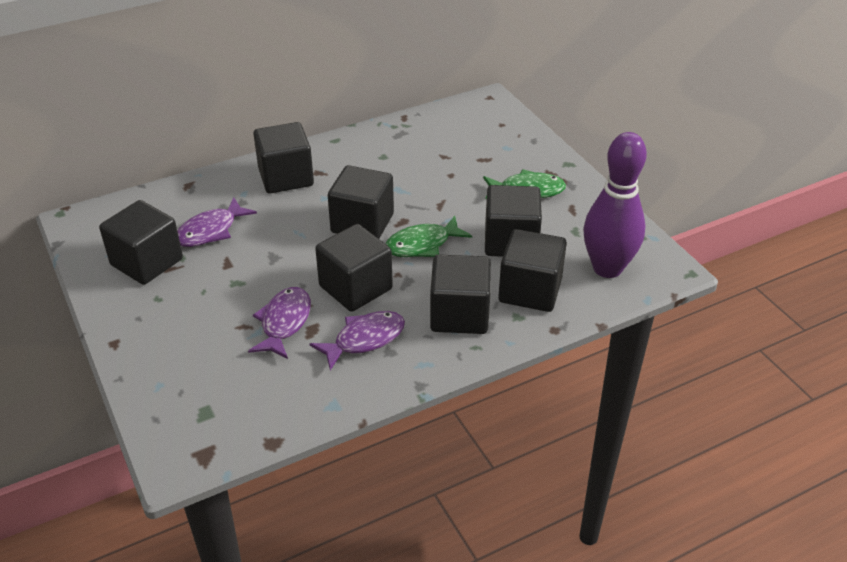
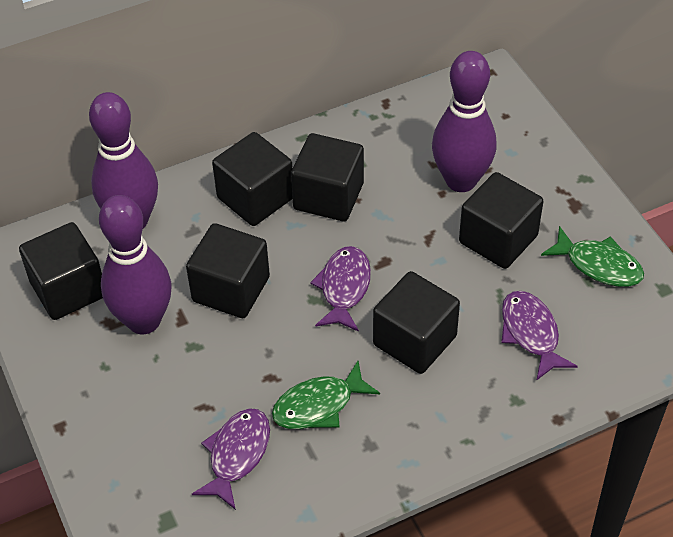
black cube: [99,200,183,285] [253,122,314,194] [315,224,393,312] [328,165,394,239] [430,254,491,334] [485,185,542,257] [498,229,567,312] = 7 -> [19,222,103,320] [186,223,270,318] [212,132,293,226] [291,133,364,221] [373,271,460,374] [459,172,544,269] = 6
purple bowling pin: [583,132,647,278] = 1 -> [89,92,158,228] [99,195,171,334] [432,51,497,192] = 3

